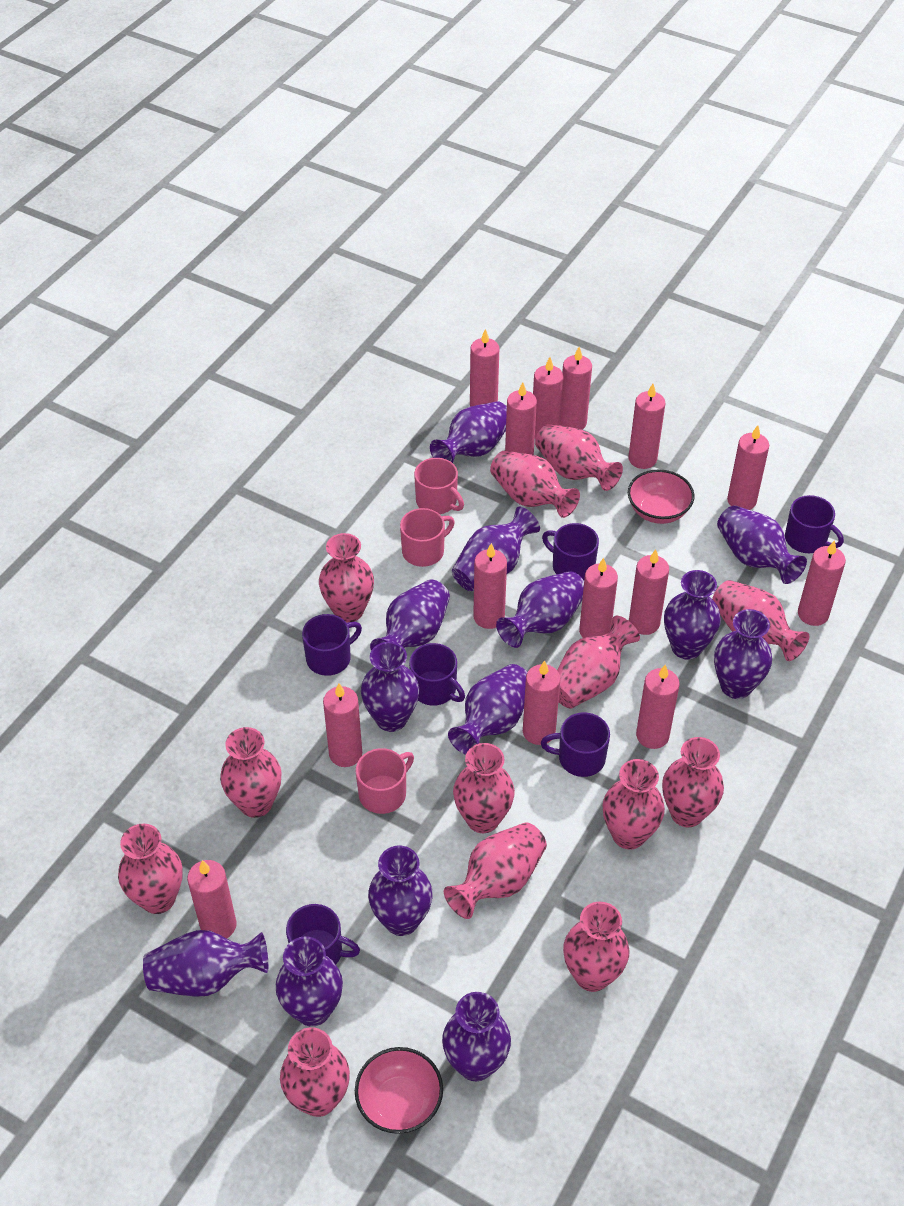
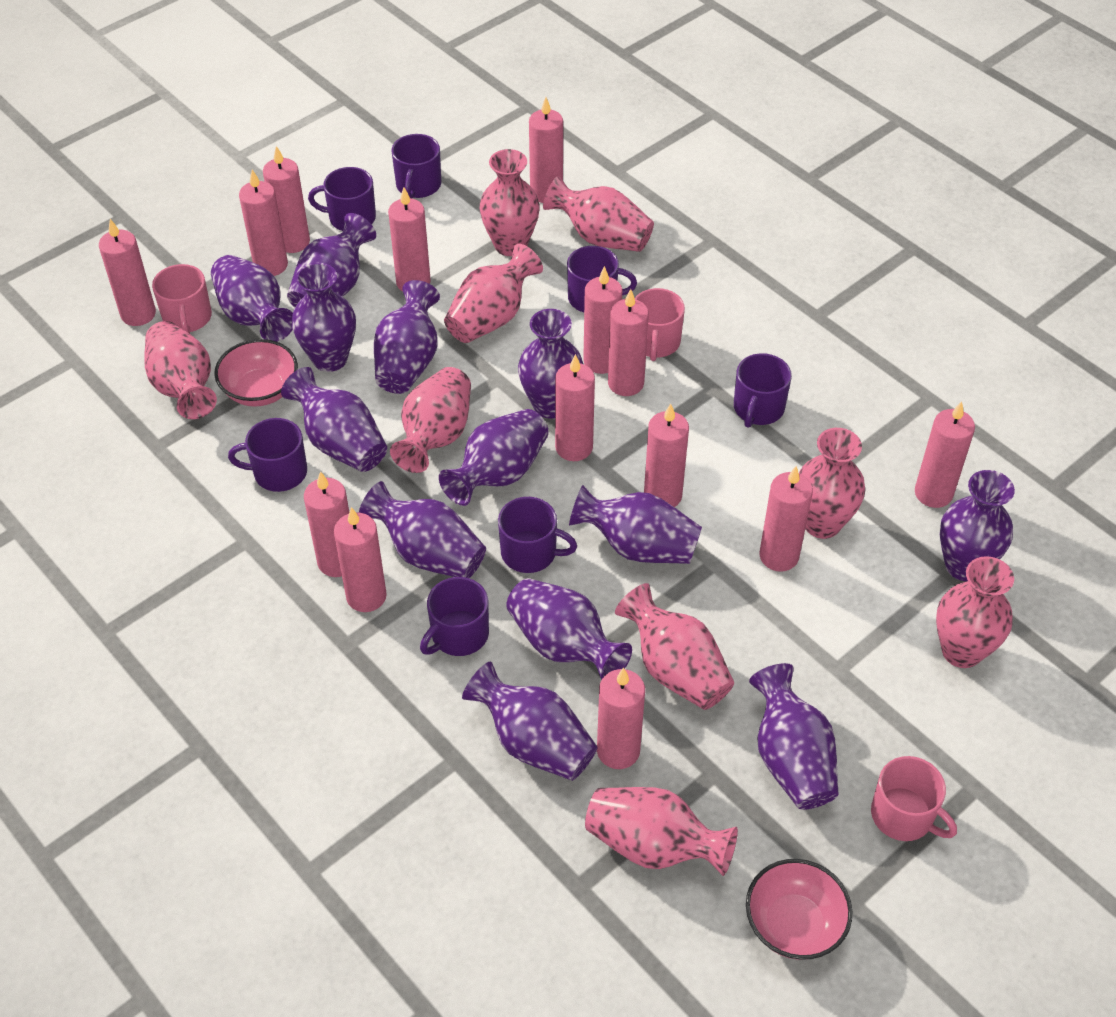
pink vase: [118,824,183,914] [220,727,282,818] [280,1027,350,1117] [319,533,374,622] [444,822,547,919] [453,743,515,833] [490,450,580,518] [535,424,623,491] [557,616,640,709] [563,902,629,992] [602,759,665,849] [662,737,724,827] [712,580,809,661] = 13 -> [144,321,217,419] [390,367,471,473] [444,244,543,343] [480,149,540,256] [543,176,654,252] [585,787,738,876] [615,583,734,710] [799,428,865,539] [936,556,1014,668] = 9
purple mug: [286,904,360,964] [302,614,362,676] [409,643,465,706] [541,712,610,777] [542,523,599,580] [785,495,844,553] = 6 -> [228,418,307,492] [308,167,376,231] [391,134,441,198] [420,577,489,656] [498,497,577,573] [567,246,637,312] [734,353,792,428] = 7

